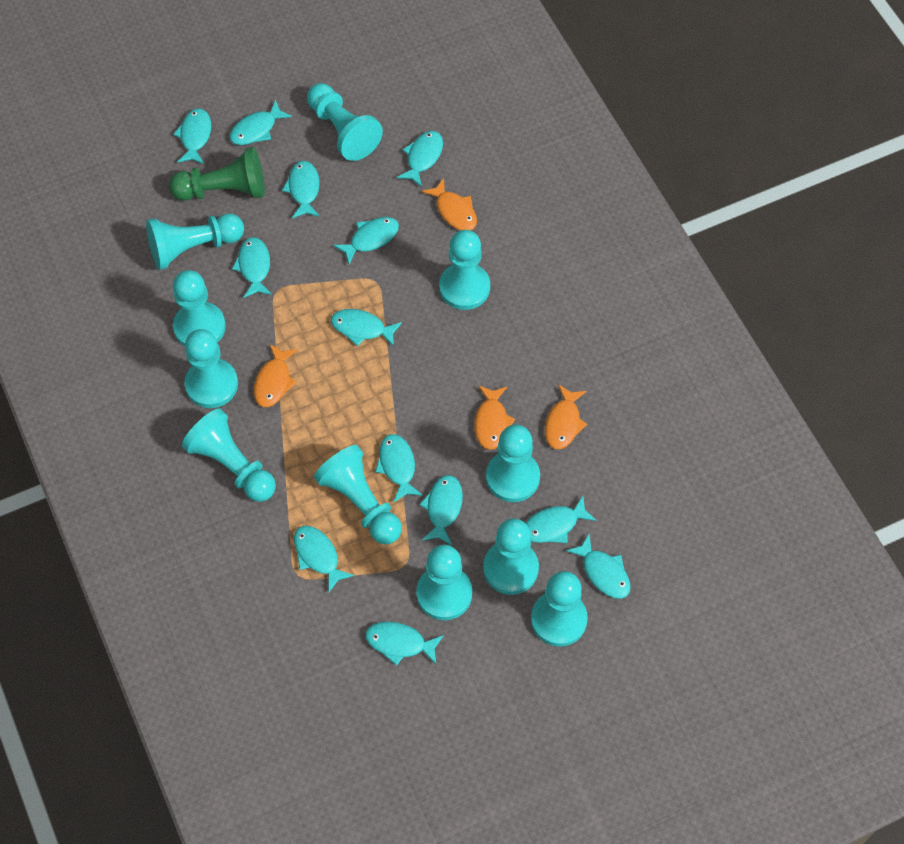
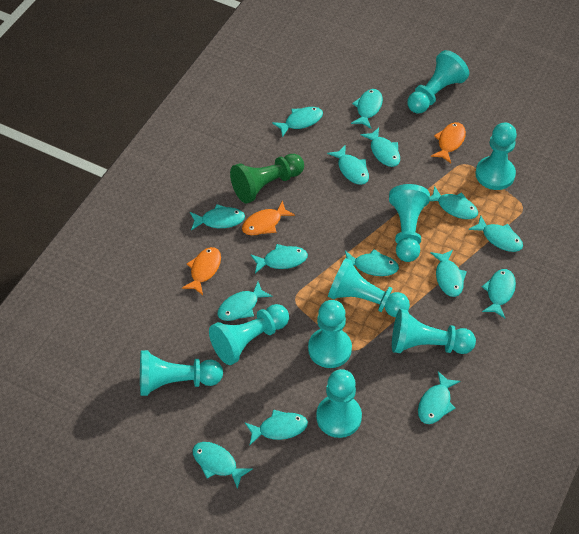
orange fish: [254,344,297,407] [422,178,477,230] [474,385,515,450] [545,384,587,449] = 4 -> [182,247,221,295] [242,200,295,235] [431,122,466,163] = 3
turquoise fish: [173,108,211,164] [230,100,292,145] [232,237,272,298] [282,161,320,218] [294,526,354,592] [331,309,402,347] [333,217,399,264] [365,622,444,666] [375,434,423,503] [397,131,443,187] [419,475,463,545] [526,496,597,543] [566,534,631,599] = 13 -> [190,204,245,230] [193,442,253,489] [217,282,272,321] [245,409,308,445] [251,244,308,273] [272,107,323,137] [327,145,369,185] [345,249,399,276] [351,89,383,129] [361,127,400,167] [418,371,460,424] [430,186,478,219] [431,250,467,297] [468,216,523,252] [482,269,516,318] = 15
turquoise pawn: [146,214,244,270] [173,270,226,346] [182,409,276,502] [184,329,238,408] [307,83,383,161] [314,445,402,544] [416,544,472,620] [439,230,490,310] [483,518,539,595] [486,424,540,502] [531,571,588,646] = 11 -> [140,350,223,396] [209,304,289,365] [308,300,352,368] [316,369,362,438] [328,258,410,317] [389,184,430,262] [392,309,476,354] [407,50,469,114] [475,123,517,190] = 9

